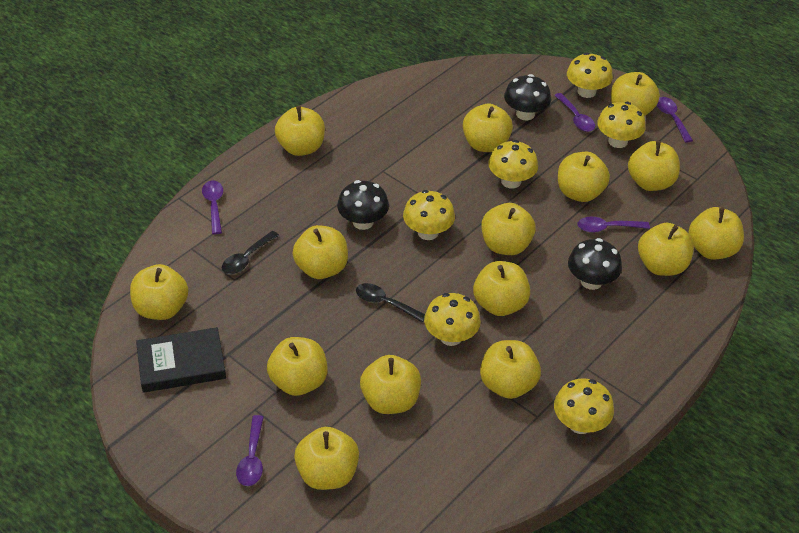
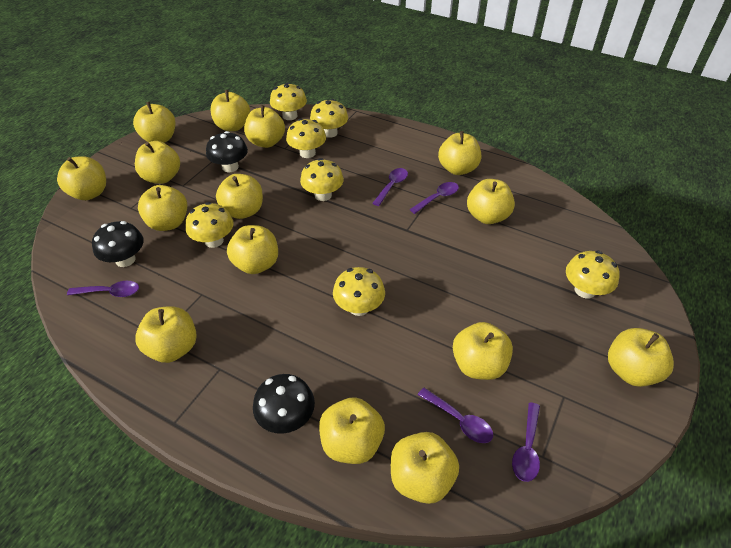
black book: [136,327,226,393] = 1 -> none = 0
black spoon: [222,231,279,274] [356,283,425,322] = 2 -> none = 0
yellow mushroom: [403,190,455,240] [424,293,481,346] [488,140,538,188] [554,378,614,434] [567,52,613,98] [597,102,646,148] = 6 -> [186,202,234,248] [270,82,307,120] [286,119,326,158] [300,158,344,201] [310,99,348,138] [333,267,385,316] [566,251,619,299] = 7

